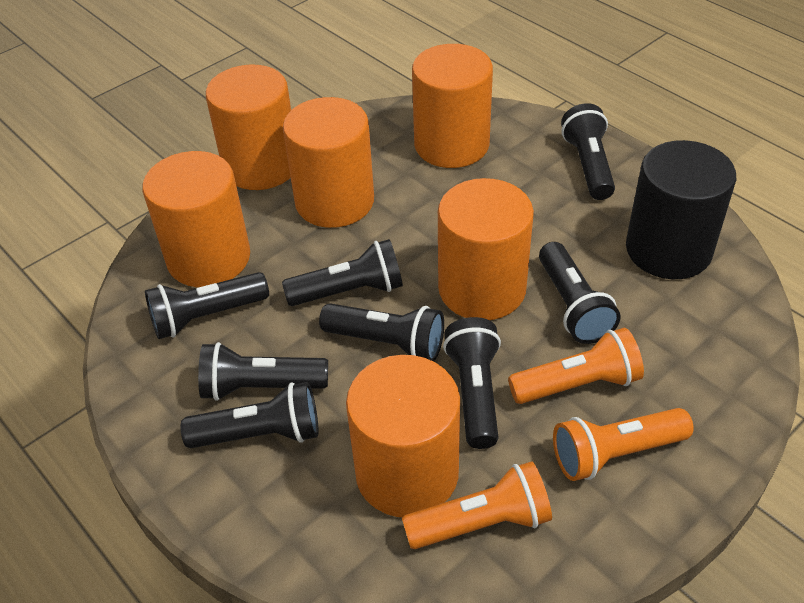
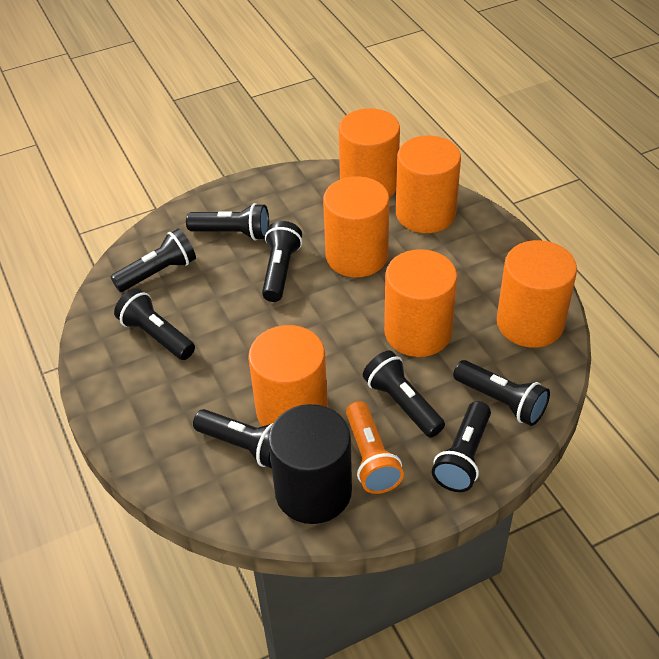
orange flashlight: [402,461,552,549] [508,328,644,404] [553,408,694,481] = 3 -> [346,401,404,494] = 1

